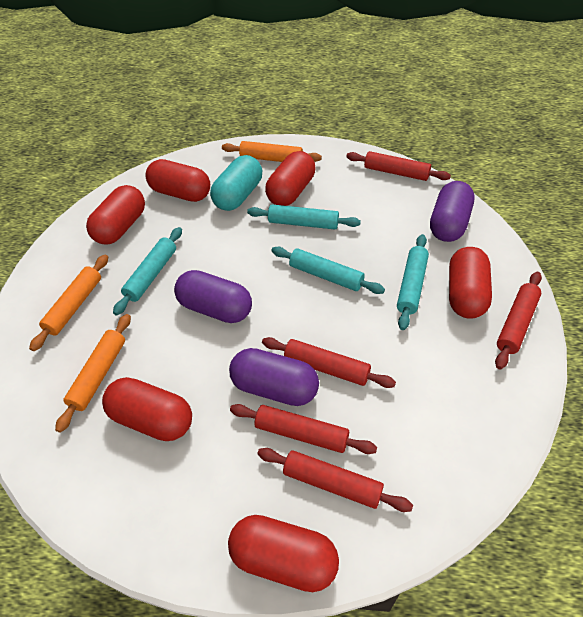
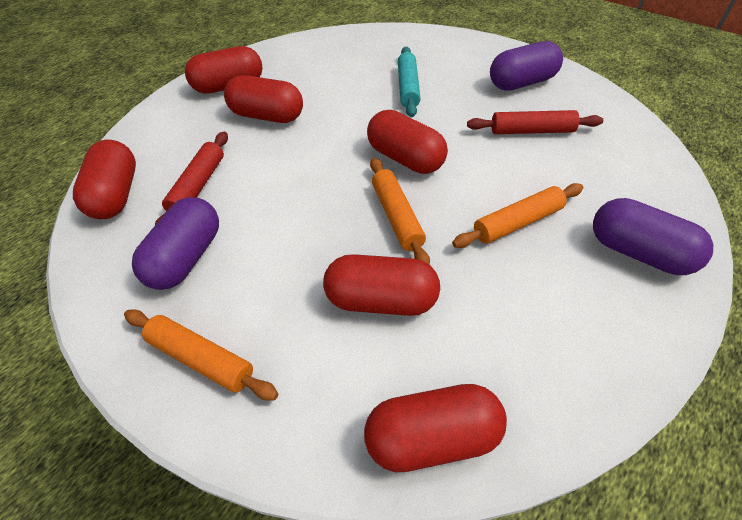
red rolling pin: [230,404,377,454] [257,448,413,512] [262,337,396,388] [346,151,451,181] [495,272,542,370] = 5 -> [155,131,228,225] [467,110,603,134] = 2
turquoise capsule: [210,155,262,211] = 1 -> none = 0
turquoise rolling pin: [113,227,182,316] [247,205,361,229] [271,247,385,294] [397,234,429,330] = 4 -> [398,47,421,117] = 1

